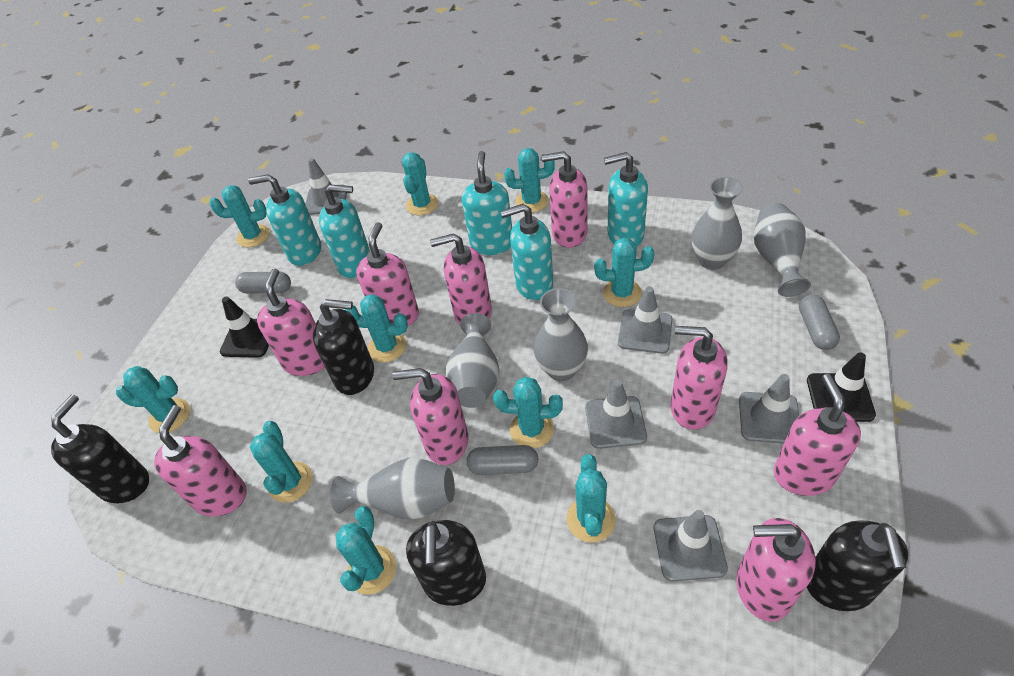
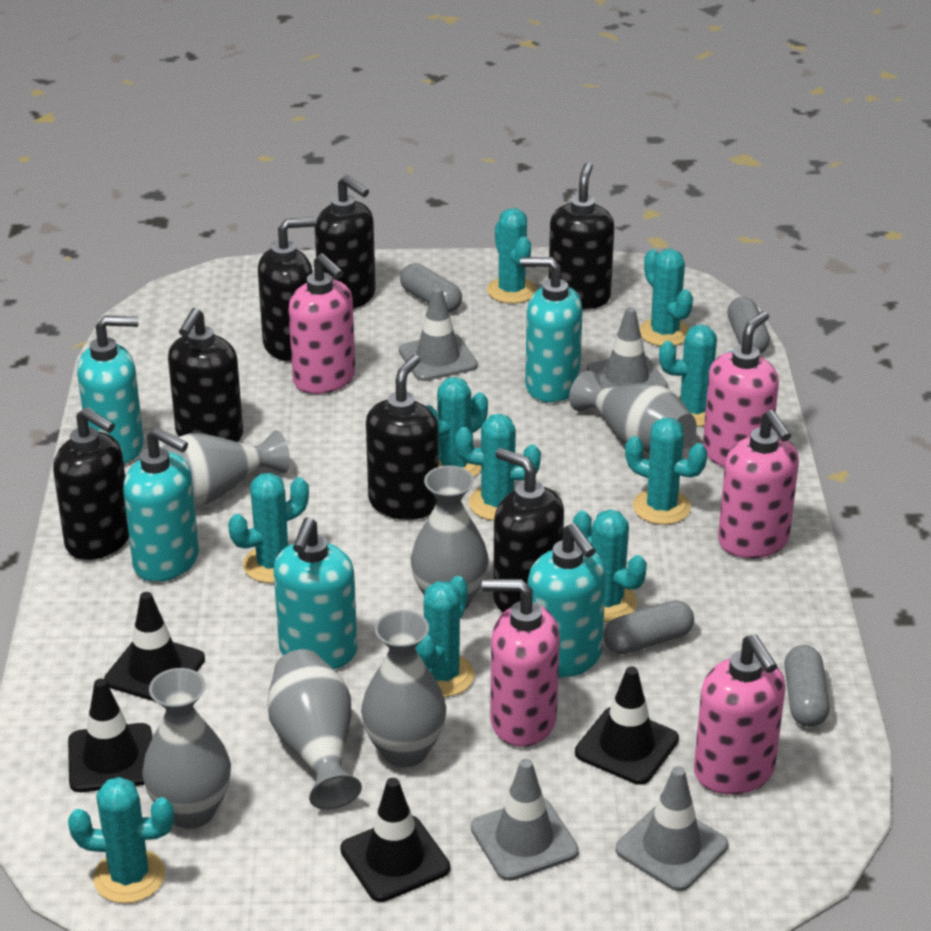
black soap dispenser: [51,394,149,503] [313,299,374,395] [406,520,486,606] [807,520,908,611] = 4 -> [53,407,129,560] [168,308,243,442] [258,217,317,362] [315,175,376,309] [366,355,439,520] [493,448,564,613] [549,162,614,310] = 7
black traffic cone: [220,296,269,358] [807,352,876,422] = 2 -> [68,679,152,792] [104,592,205,702] [340,778,450,902] [575,666,679,785] = 4
grey capsule: [235,272,291,293] [467,445,539,475] [799,295,840,350] = 3 -> [400,263,462,312] [603,600,694,655] [727,297,770,354] [784,645,830,727] = 4
grey traffic cone: [306,158,347,215] [585,380,647,449] [618,286,673,354] [654,510,728,581] [739,374,799,444] = 5 -> [399,287,478,381] [471,759,579,881] [586,307,668,388] [616,766,728,891] = 4
grey vase: [330,458,455,520] [445,313,499,408] [534,288,588,381] [692,177,743,270] [754,203,811,297] = 5 -> [142,668,231,829] [162,430,290,506] [267,649,362,810] [361,610,446,767] [411,465,489,609] [569,371,697,454] = 6
pink soap dispenser: [154,405,247,517] [257,268,325,376] [356,222,419,326] [392,368,468,465] [430,233,492,325] [542,151,587,248] [671,326,728,430] [736,518,816,622] [774,374,861,496] = 9 -> [289,254,355,394] [482,579,560,747] [694,634,785,795] [703,311,779,467] [718,410,799,558] = 5

